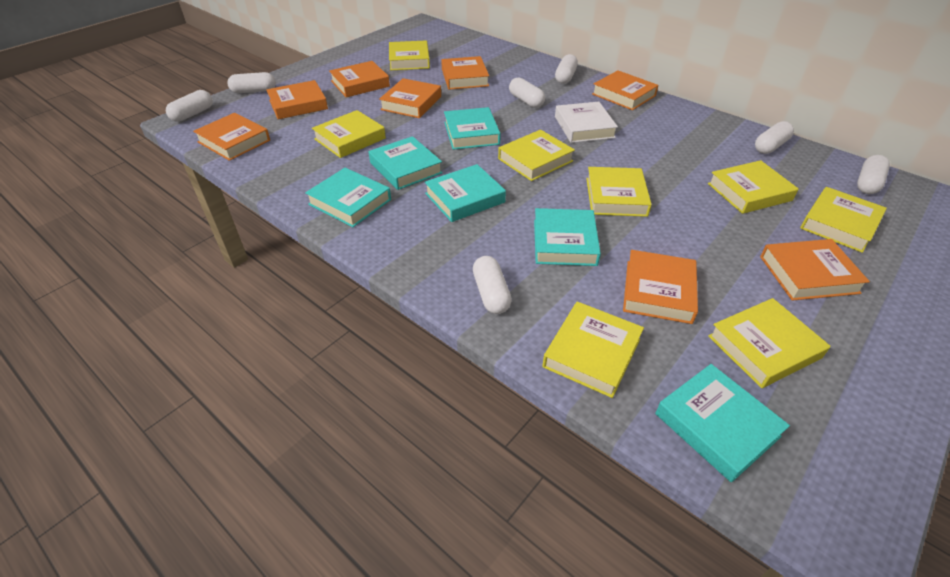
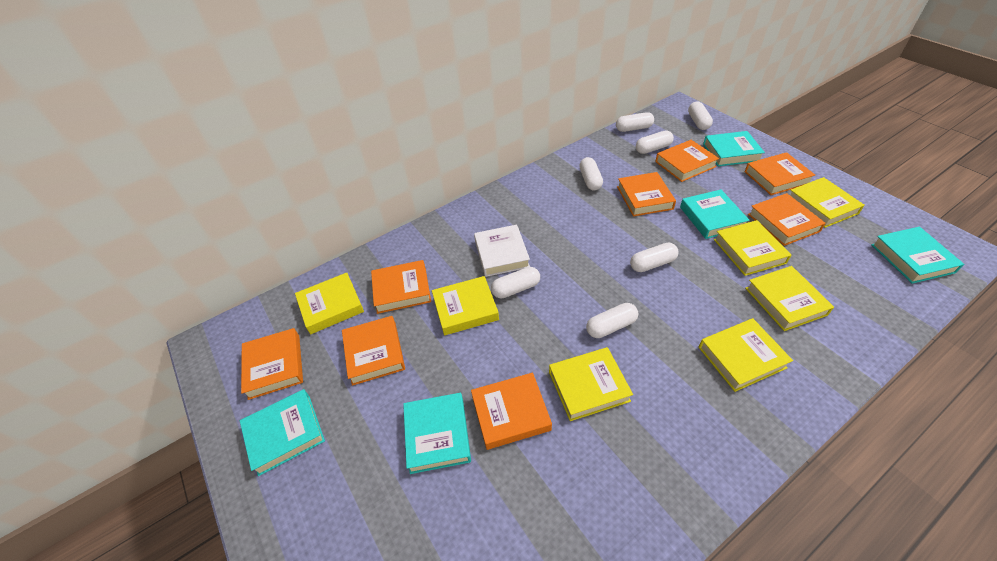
turquoise book: [305,168,391,227] [369,136,443,190] [425,164,506,222] [444,107,501,150] [534,208,601,266] [655,364,790,482] = 6 -> [240,389,325,476] [403,393,471,474] [680,190,750,239] [703,131,765,166] [871,227,964,284] = 5
yellow book: [312,110,386,158] [389,40,430,70] [498,130,575,181] [542,302,644,398] [586,167,652,217] [708,160,799,214] [708,298,830,388] [800,187,887,253] = 8 -> [295,273,364,334] [432,276,499,335] [549,347,633,421] [698,318,793,392] [714,220,791,276] [745,266,834,331] [790,177,865,228] = 7

